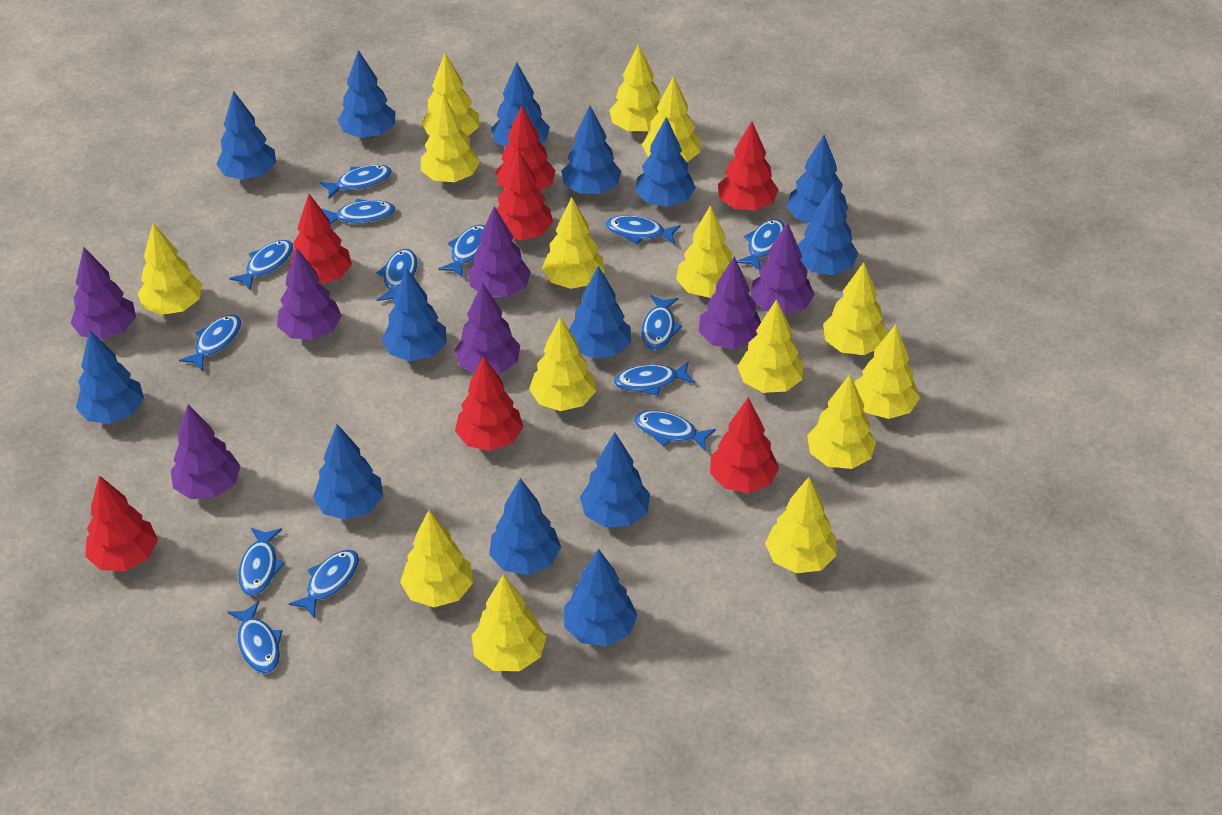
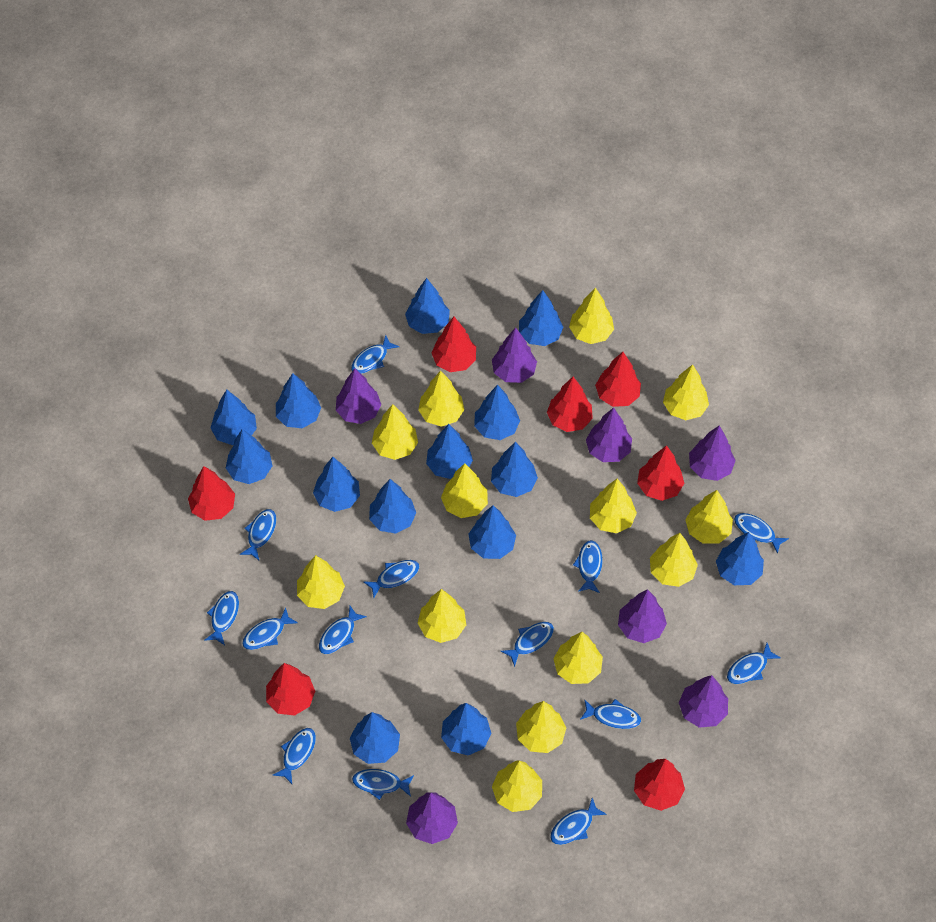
yellow tree: [138,223,202,315] [400,510,473,607] [421,94,480,182] [422,53,479,136] [471,575,546,671] [529,317,596,411] [542,197,605,289] [609,44,661,133] [642,76,700,162] [676,205,733,298] [737,299,803,393] [765,477,837,573] [807,374,876,469] [823,262,888,355] [854,324,920,419] = 15 -> [297,555,345,609] [372,404,418,460] [418,371,464,427] [418,589,466,643] [441,463,488,518] [492,761,542,812] [516,701,566,753] [553,632,603,684] [569,288,614,344] [590,479,637,533] [650,533,698,587] [663,364,709,420] [685,490,733,544] = 13

